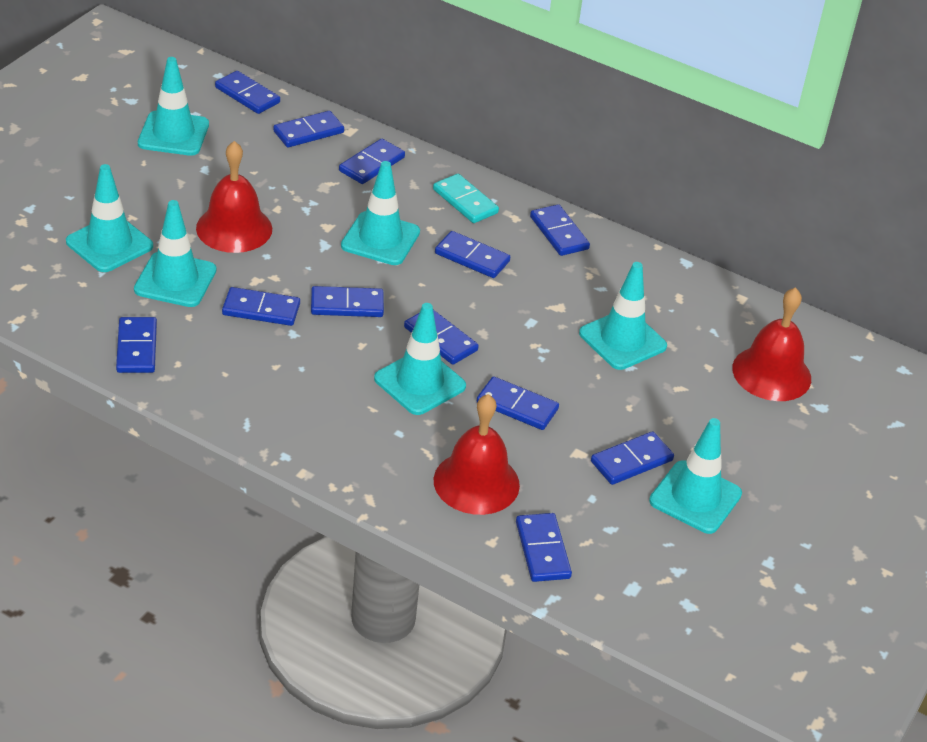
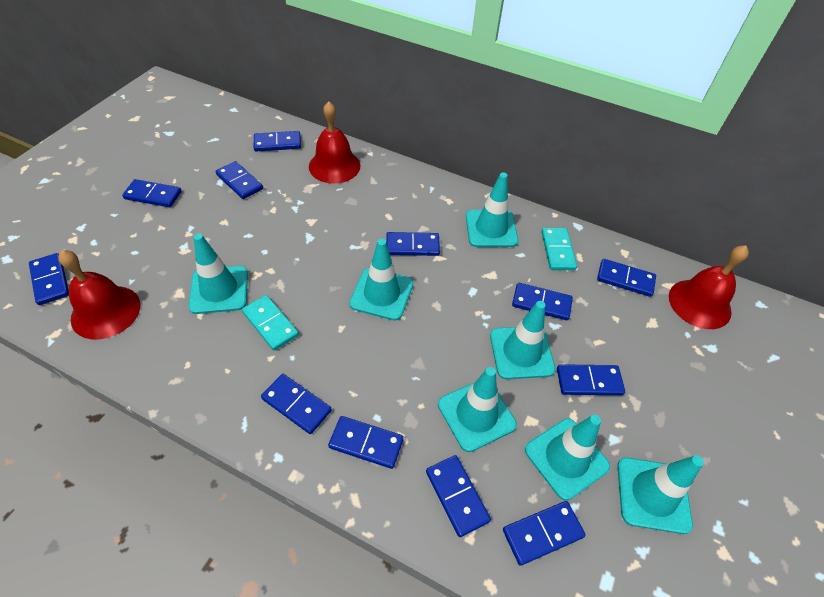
turquoise domino: [433,174,499,223] = 1 -> [242,295,299,351] [541,228,577,270] = 2

